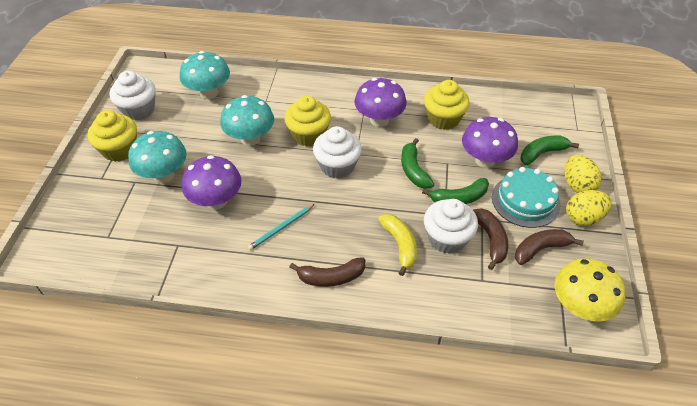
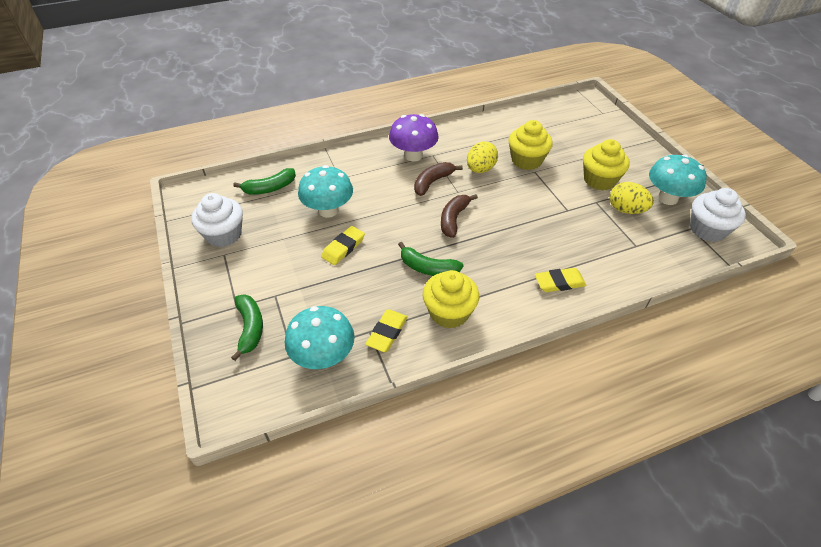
brown banana: [290,257,365,287] [473,208,508,270] [515,229,584,265] = 3 -> [414,162,463,196] [441,194,478,238] = 2
purple mushroom: [182,155,242,210] [354,78,407,127] [462,117,518,168] = 3 -> [389,114,439,162] = 1
turquoise cake: [492,167,560,228] = 1 -> none = 0
turquoise pencil: [248,204,315,250] = 1 -> none = 0
white cupcake: [109,71,156,120] [313,126,362,179] [424,199,478,254] = 3 -> [191,193,243,247] [690,188,746,242] = 2
yellow banana: [378,214,417,276] = 1 -> none = 0
yellow eraser: none = 0 -> [321,226,365,265] [365,310,408,352] [535,268,587,292] = 3
yellow mushroom: [554,258,625,322] = 1 -> none = 0

